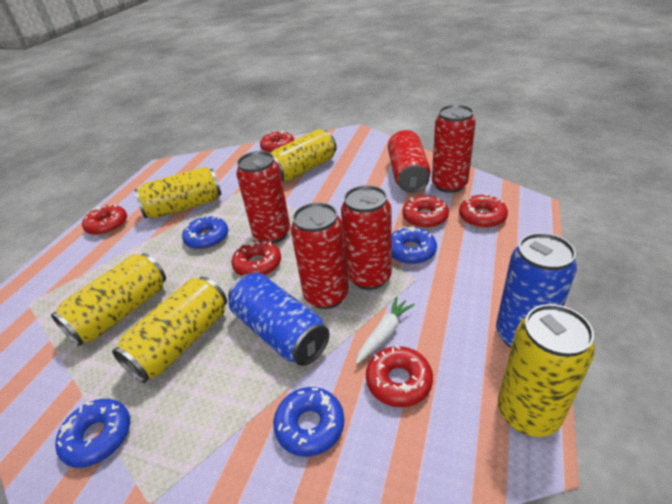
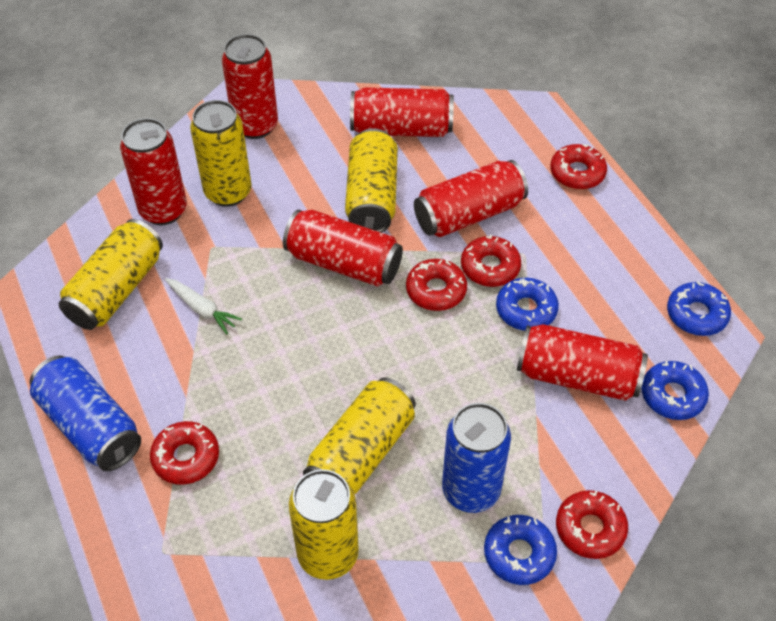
red can: [236,151,290,244] [291,202,349,309] [341,185,392,290] [388,130,431,193] [432,105,476,193] = 5 -> [120,118,187,225] [222,34,278,139] [283,209,403,286] [350,87,454,137] [414,160,528,237] [517,324,648,401] = 6
red donut: [82,204,127,235] [231,240,281,276] [260,131,294,153] [366,345,433,407] [402,195,449,228] [459,194,508,228] = 6 -> [150,421,219,485] [406,259,467,311] [461,235,521,287] [550,144,607,189] [556,490,628,559] = 5

